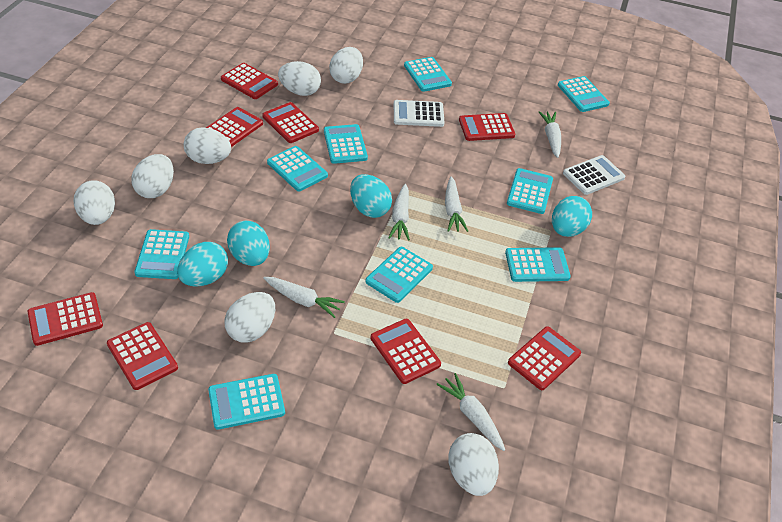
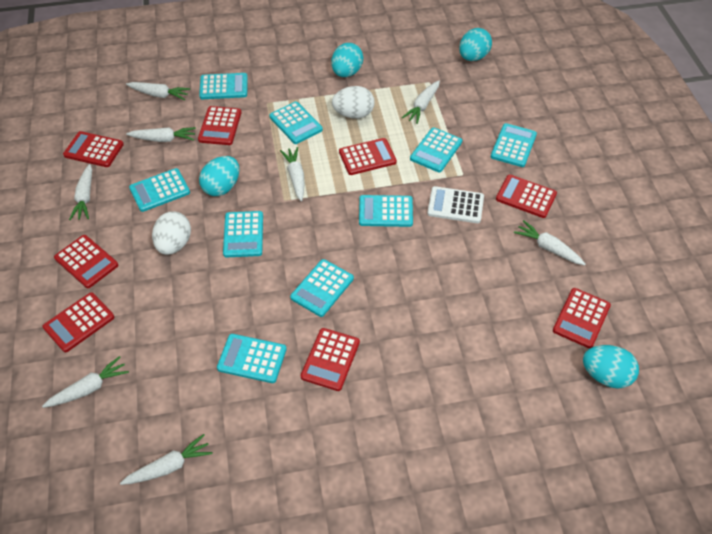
white calculator: [394,100,444,127] [563,155,625,195] = 2 -> [427,186,484,223] = 1
white carrot: [263,277,345,318] [388,184,410,241] [436,373,505,451] [445,177,468,232] [539,111,561,158] = 5 -> [42,356,129,408] [69,164,92,220] [120,434,213,485] [126,82,190,100] [126,127,196,142] [280,147,304,201] [402,81,440,124] [514,220,586,265] = 8
white egg: [74,180,115,225] [131,154,174,198] [184,127,231,164] [224,292,275,343] [278,61,321,96] [329,47,363,84] [448,433,499,496] = 7 -> [152,211,191,255] [332,86,374,119] = 2

